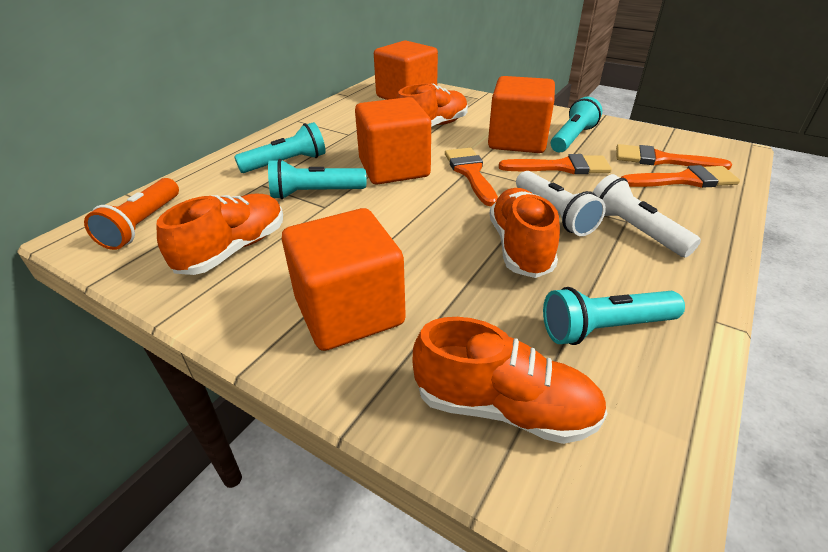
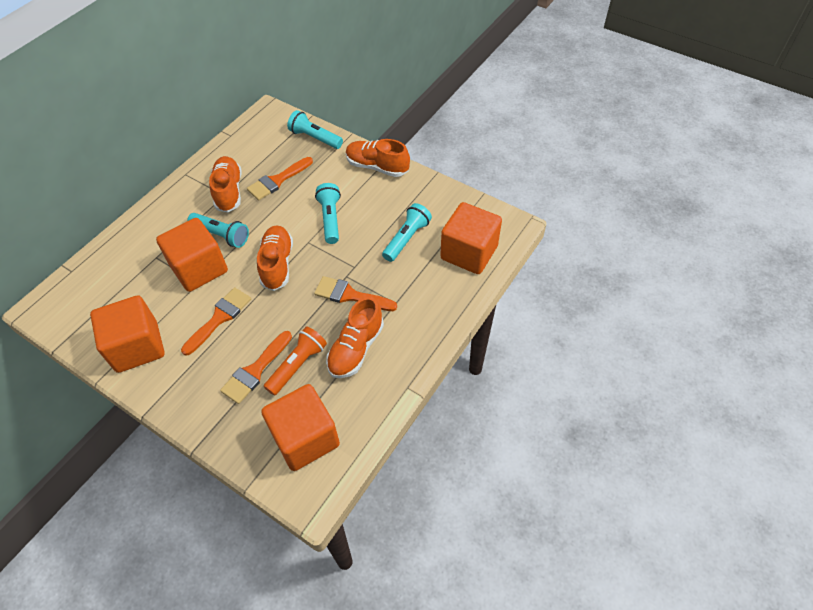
white flashlight: [516,171,606,236] [593,174,701,258] = 2 -> none = 0

